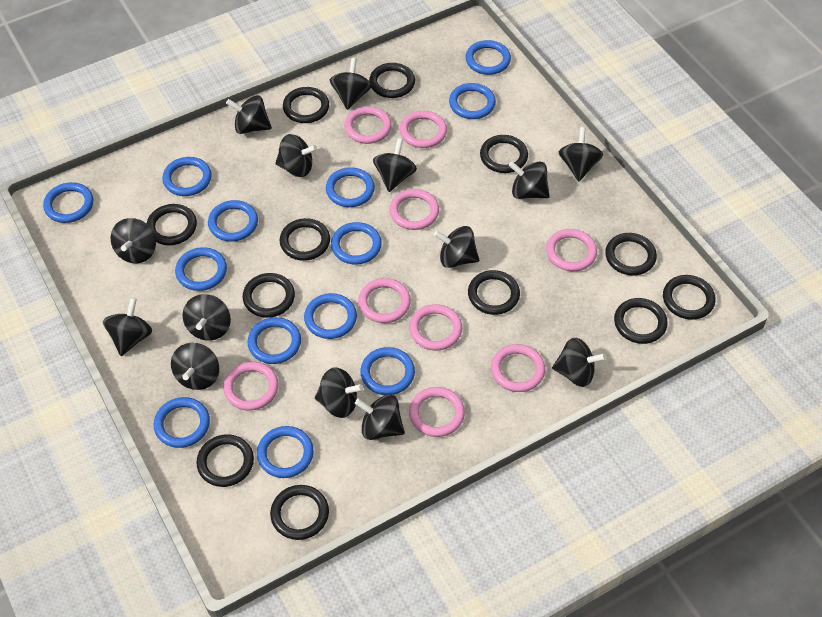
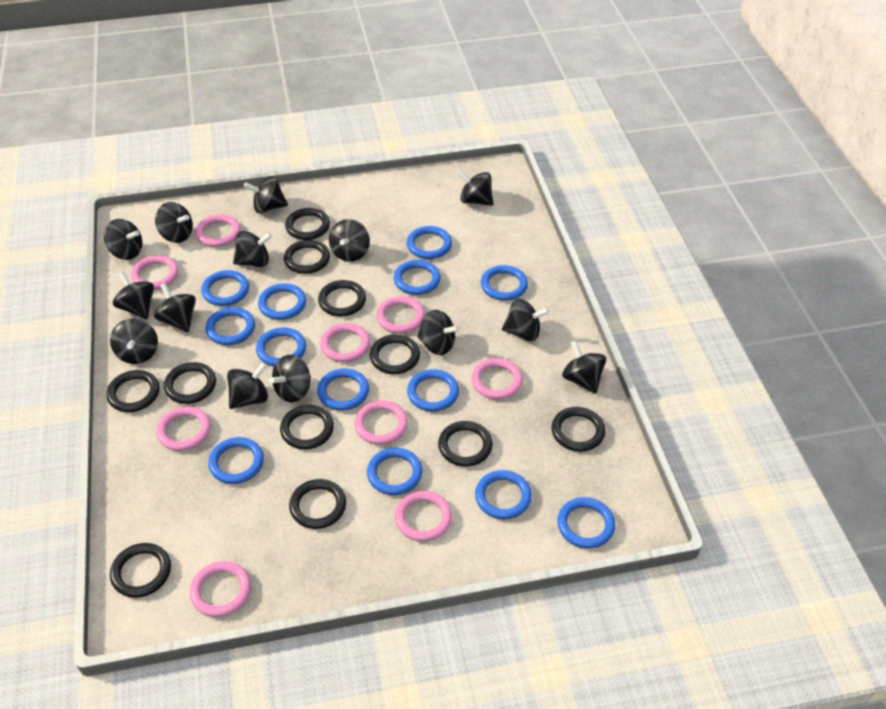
black ring: [147,204,197,245] [196,434,254,487] [243,273,295,318] [270,485,329,540] [280,218,330,261] [283,87,329,123] [369,63,415,98] [468,270,520,315] [480,135,528,173] [605,233,657,276] [614,298,668,344] [663,275,716,320] = 12 -> [106,370,160,412] [110,543,171,598] [164,362,216,404] [280,405,334,449] [284,240,330,274] [285,208,330,240] [289,479,346,529] [318,280,366,316] [370,334,420,374] [438,421,493,467] [552,407,605,452] = 11

